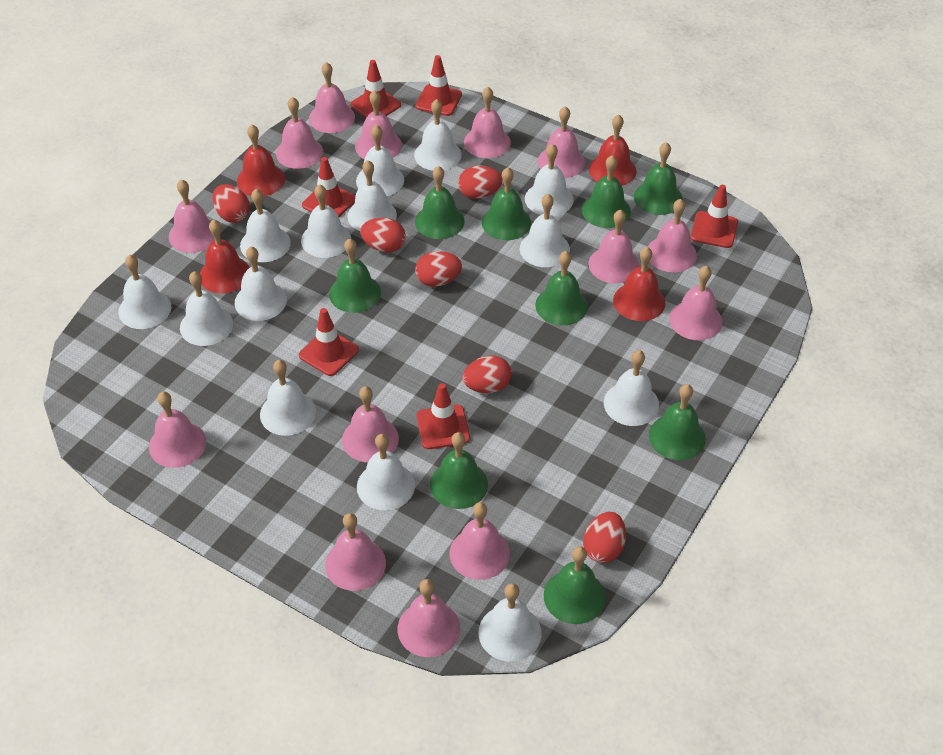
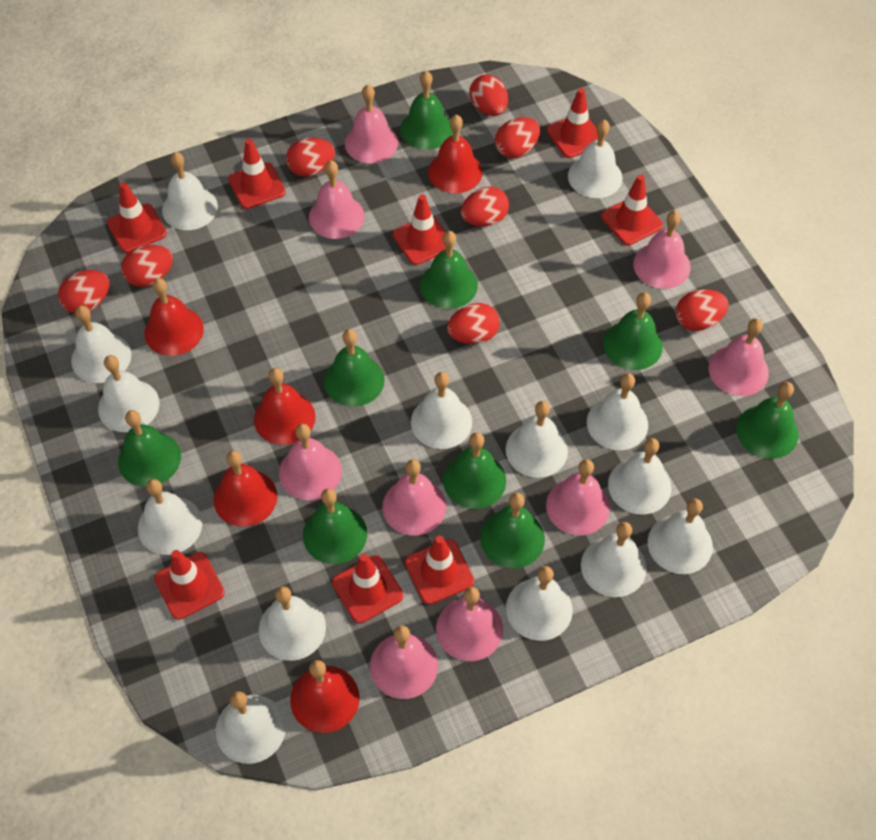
pink bell: [149,392,206,468] [169,179,215,253] [276,97,323,169] [309,62,355,133] [325,513,386,591] [342,386,399,462] [355,90,402,159] [398,579,460,657] [450,502,510,580] [464,87,511,158] [538,106,585,178] [588,210,640,283] [648,199,697,272] [669,266,722,340] = 14 -> [279,424,342,500] [309,160,364,239] [345,85,398,163] [370,625,438,699] [383,459,446,535] [436,587,503,661] [546,459,610,535] [633,211,691,289] [708,318,769,396] = 9
red bell: [200,219,250,294] [237,125,285,196] [589,114,637,186] [613,247,665,321] = 4 -> [144,278,204,356] [214,450,277,527] [254,368,315,445] [290,660,360,733] [428,115,483,193] = 5
red egg: [213,184,250,223] [360,218,406,253] [415,251,462,287] [458,165,502,199] [462,355,512,393] [583,512,626,563] = 6 -> [58,270,109,313] [121,245,173,287] [286,137,335,177] [447,303,500,344] [461,187,509,227] [470,74,508,116] [495,117,540,158] [676,289,729,331] = 8
red traffic cone: [299,308,359,376] [302,157,355,217] [350,60,401,118] [415,55,462,116] [416,383,470,449] [690,185,738,248] = 6 -> [107,182,167,253] [154,550,225,620] [228,139,286,209] [332,554,404,623] [393,194,446,265] [405,536,474,605] [547,88,605,158] [601,175,663,245] = 8

